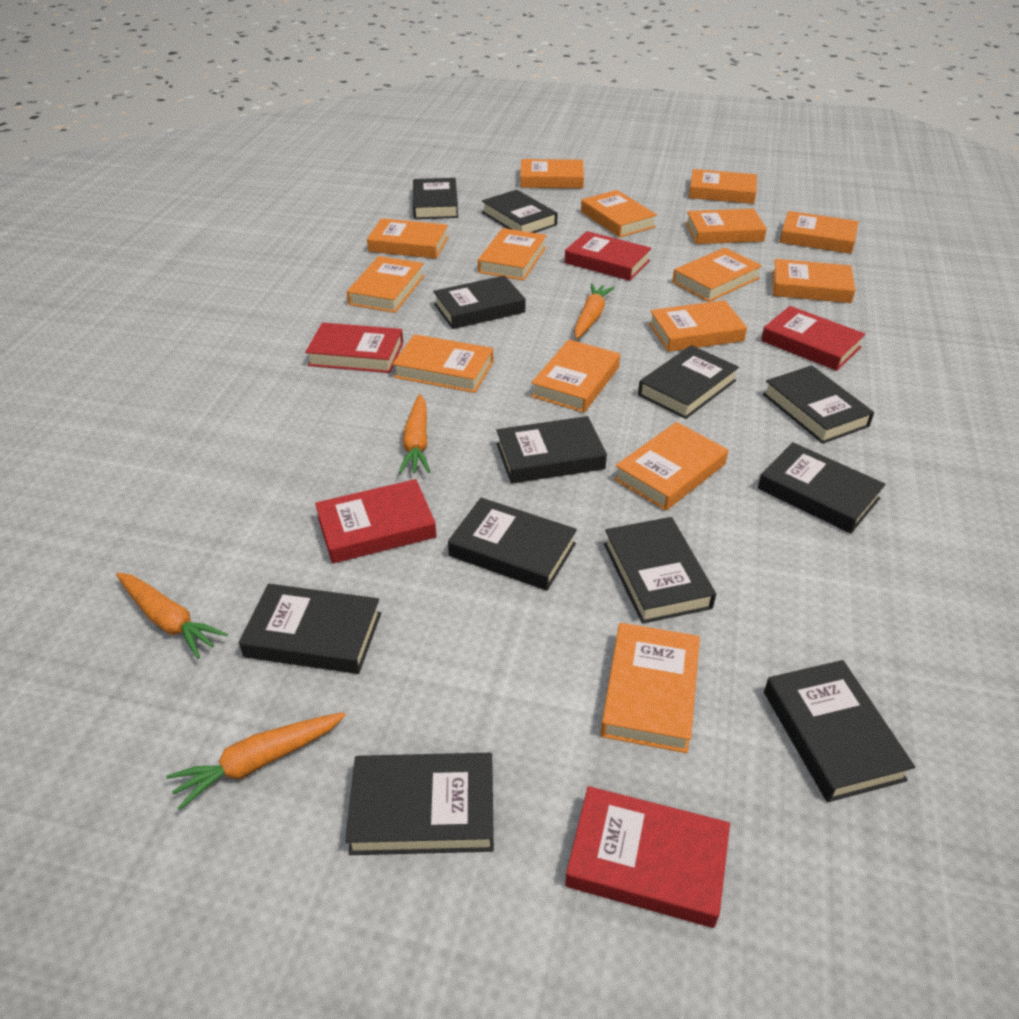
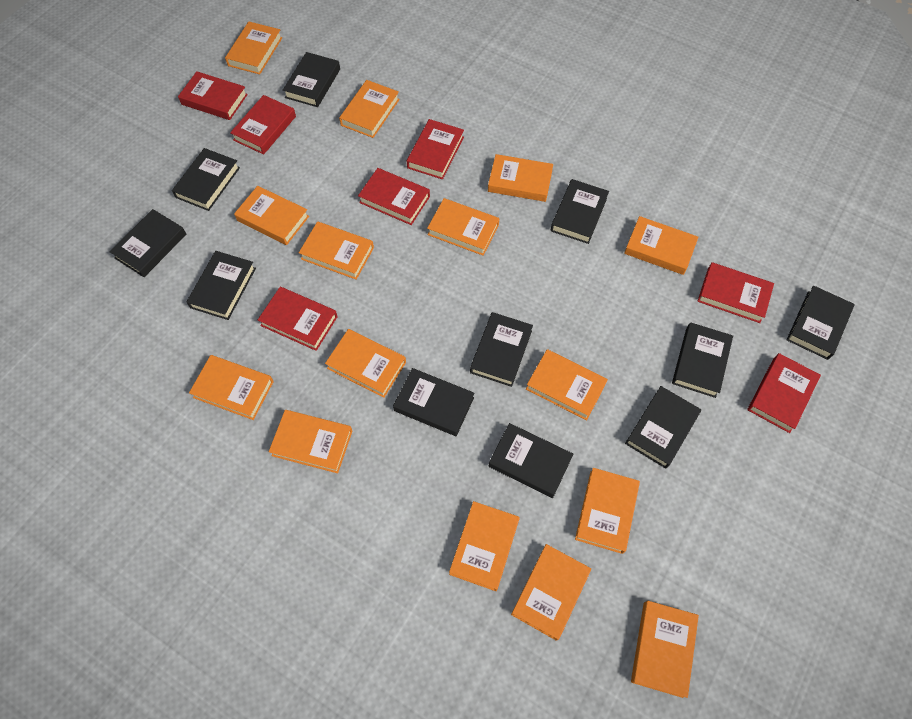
black book: [239,584,381,674] [345,753,494,855] [413,178,458,219] [433,275,525,329] [448,498,577,591] [482,190,558,233] [496,416,607,484] [604,517,716,624] [638,345,739,419] [758,442,886,534] [763,365,874,444] [764,660,915,802] = 12 -> [109,209,186,277] [172,148,240,211] [187,251,256,320] [283,52,340,107] [393,368,474,436] [470,312,533,387] [489,423,573,498] [551,179,609,244] [625,386,701,469] [672,322,733,398] [787,285,855,360] = 11
orange carrot: [116,573,228,659] [166,712,346,810] [398,394,430,474] [574,283,615,339] = 4 -> none = 0
red book: [305,322,403,373] [315,479,437,564] [565,231,651,281] [565,786,730,928] [761,306,865,371] = 5 -> [178,71,248,120] [230,95,296,155] [258,287,338,351] [358,168,430,225] [407,119,464,179] [697,262,774,323] [747,353,821,433] = 7

